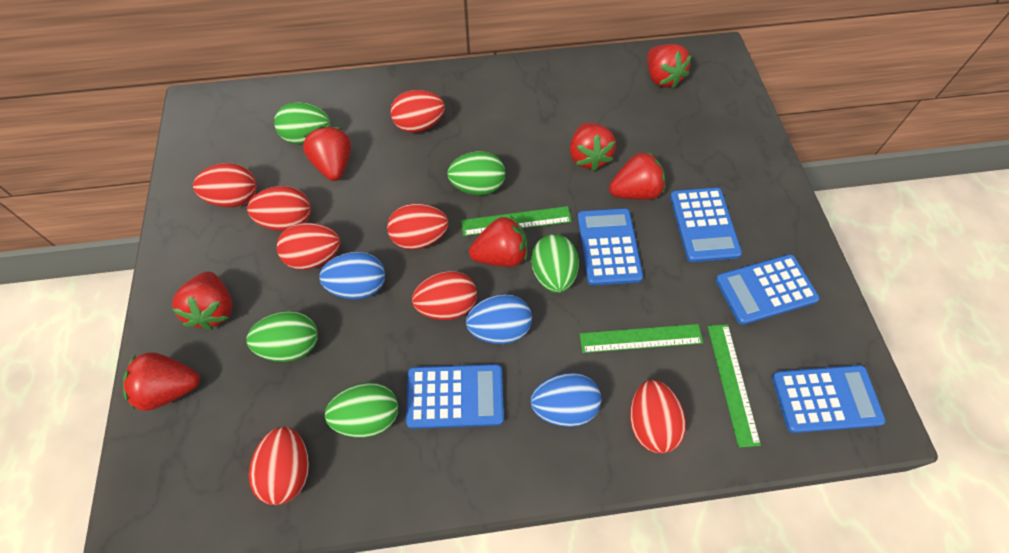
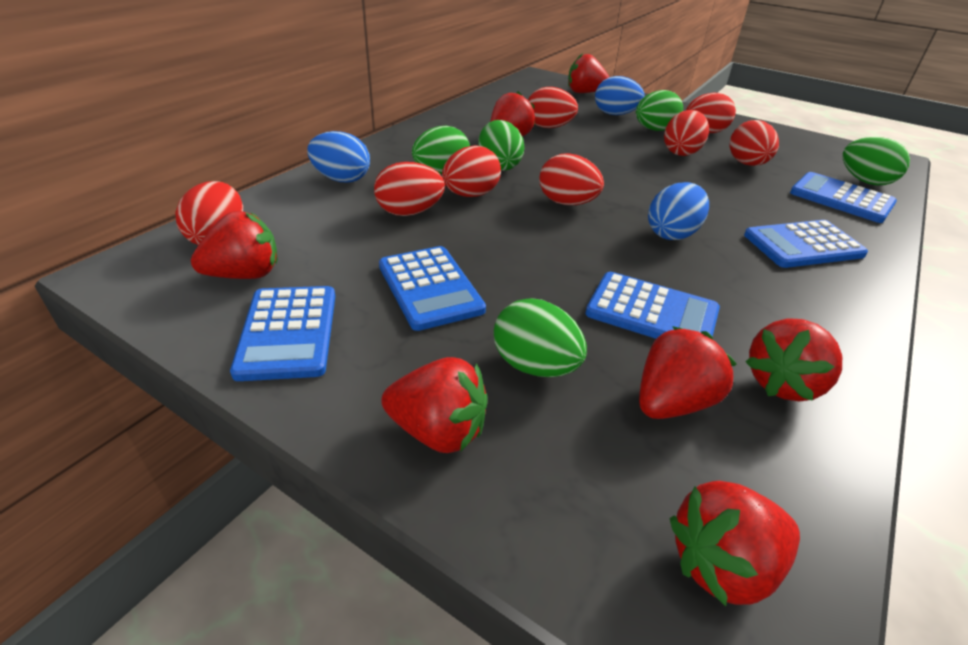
green ruler: [461,206,572,236] [580,324,703,353] [708,324,761,448] = 3 -> none = 0

